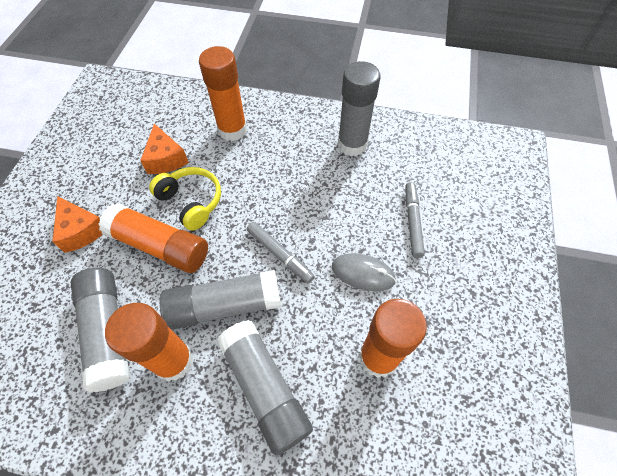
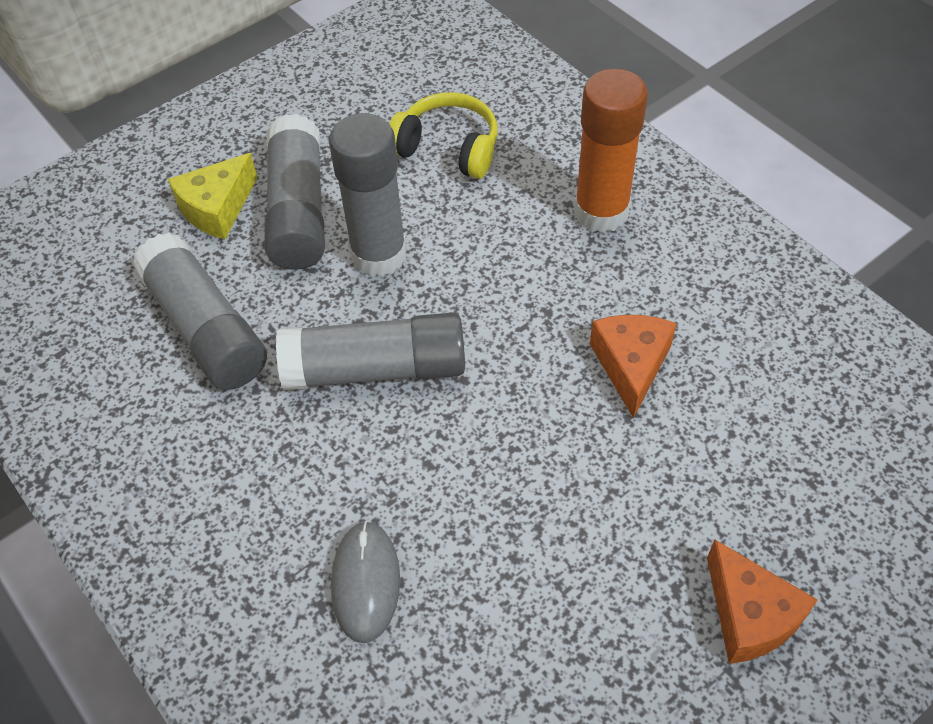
grey marker: [247,222,315,283] [406,182,425,258] = 2 -> none = 0
orange glue stick: [98,203,208,273] [105,303,194,381] [199,46,247,141] [359,299,427,378] = 4 -> [574,69,648,233] = 1
yellow cheese: none = 0 -> [168,153,258,239] = 1

